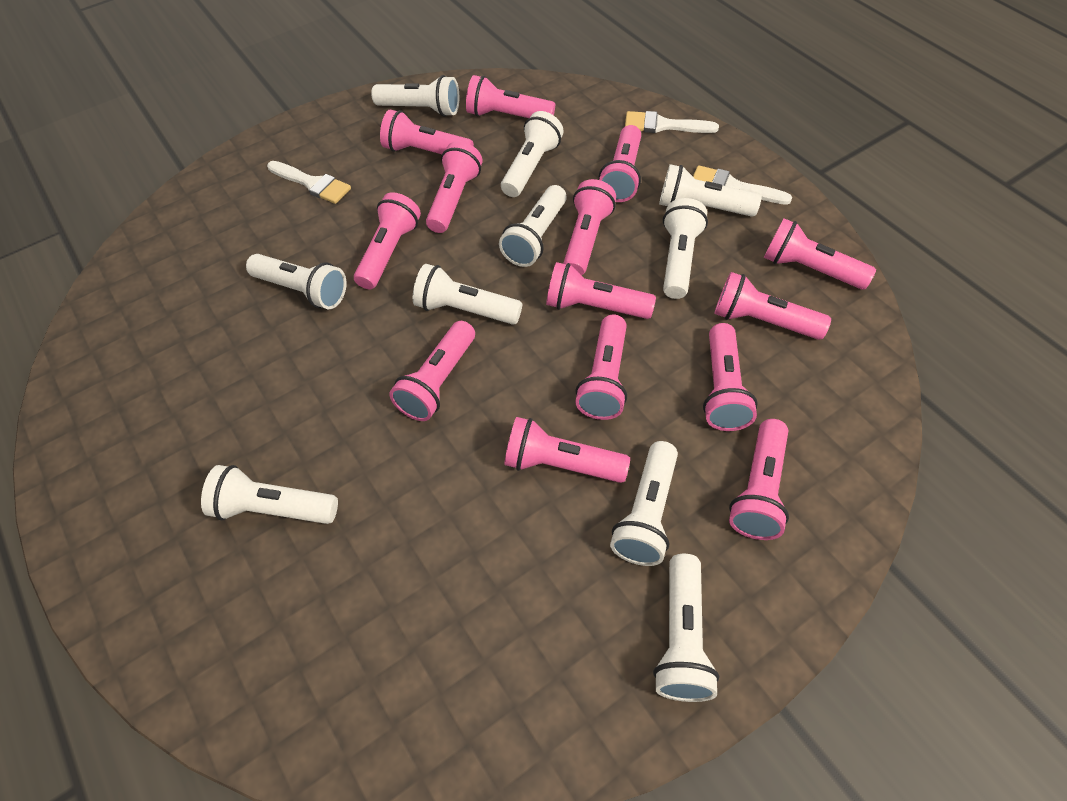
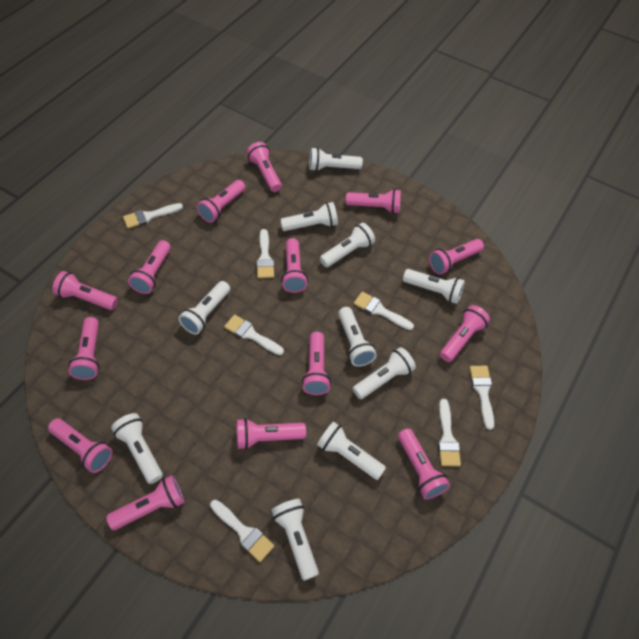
white brush: [267,161,351,204] [625,111,719,133] [693,165,792,205] = 3 -> [123,203,183,229] [210,500,274,562] [224,314,284,355] [256,229,274,278] [354,292,414,330] [438,399,461,466] [470,366,494,430] = 7

